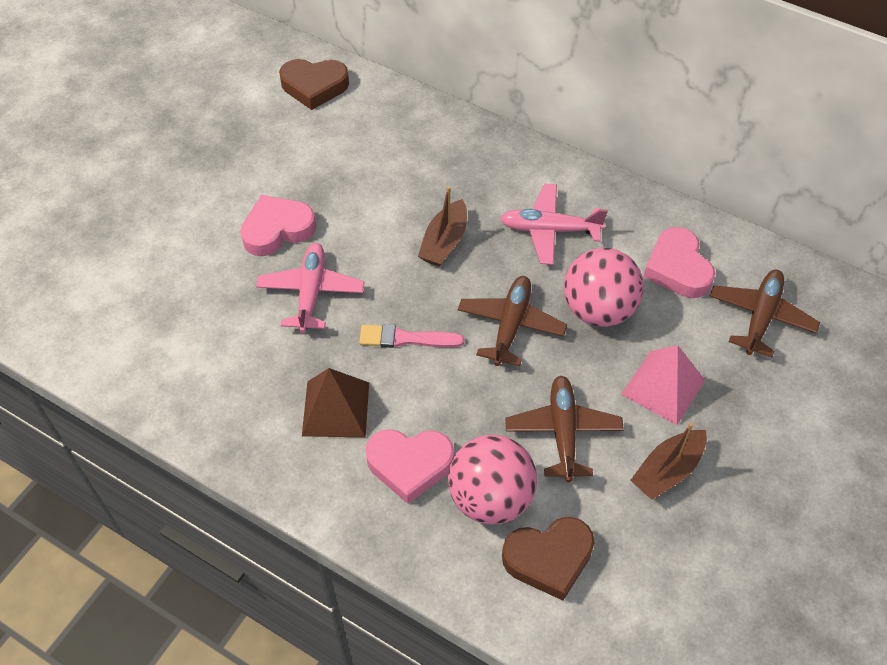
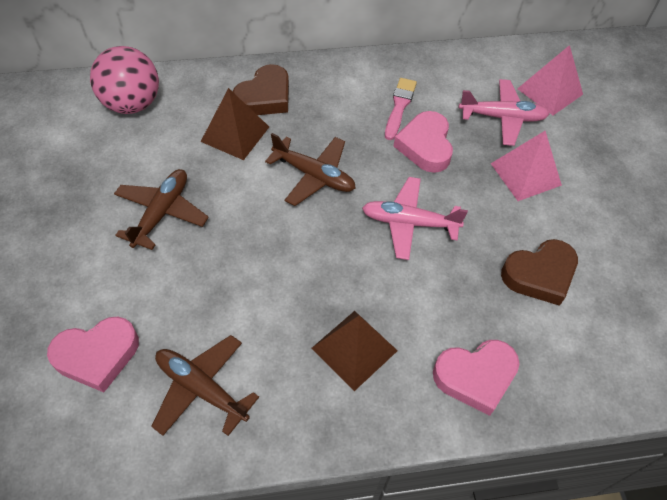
brown boat: [418,186,467,267] [630,423,707,500] = 2 -> none = 0
brown pyramid: [302,368,369,437] = 1 -> [201,88,269,160] [311,311,398,391] = 2
pink ball: [448,435,537,524] [564,248,644,327] = 2 -> [90,46,159,114] = 1
pink pyramid: [621,345,705,425] = 1 -> [491,131,562,201] [517,45,583,115] = 2

